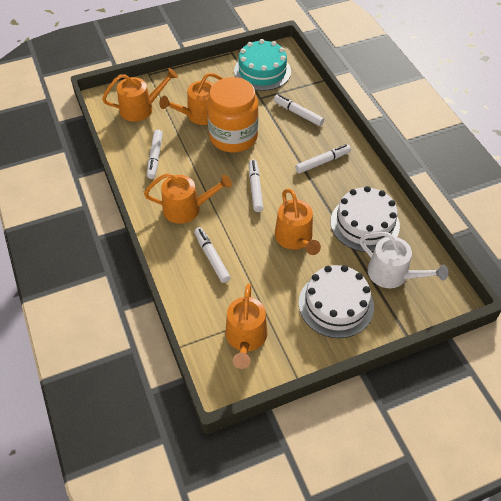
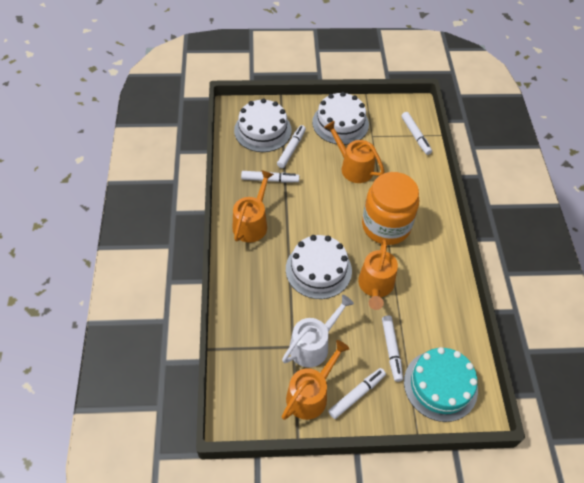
orange watering can: [102,68,178,122] [144,173,232,224] [159,73,223,125] [226,283,267,369] [275,189,321,255] = 5 -> [232,170,274,243] [281,340,349,420] [324,121,385,183] [358,239,398,310] = 4
white cake: [299,265,374,338] [331,186,400,252] = 2 -> [234,98,292,152] [286,235,352,299] [312,92,369,145] = 3

